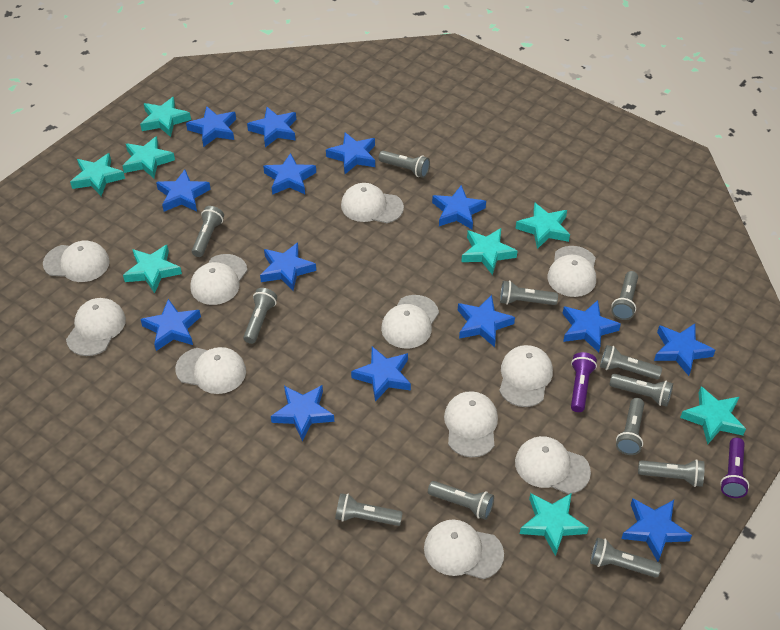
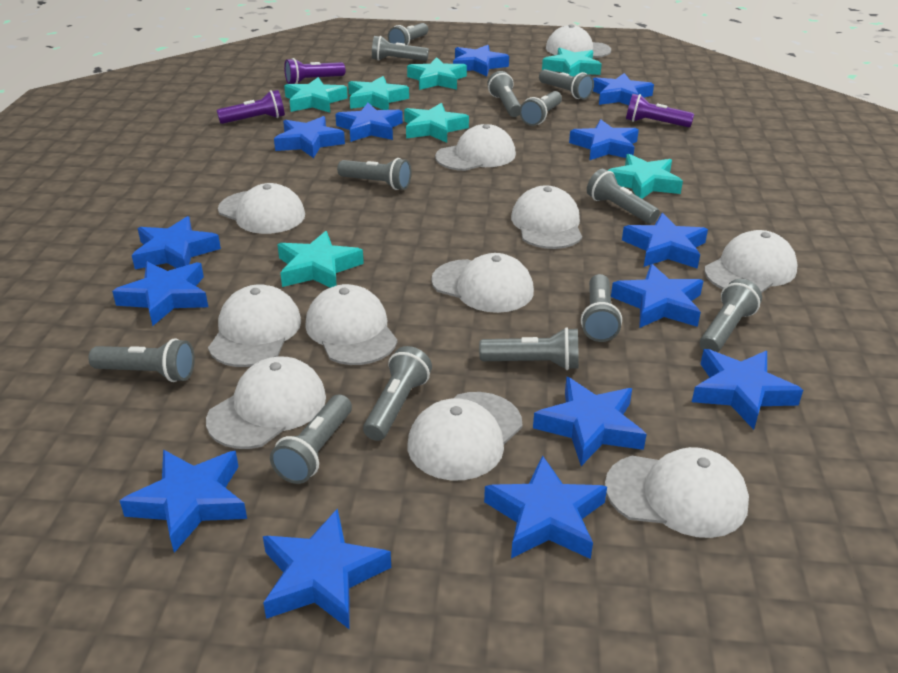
grey flashlight: [192,206,224,257] [243,288,277,344] [335,493,403,526] [378,151,430,178] [428,481,494,520] [500,280,558,305] [590,538,661,578] [600,345,662,379] [610,373,673,407] [611,271,638,320] [616,398,644,455] [638,459,705,487] = 12 -> [88,338,195,382] [270,394,352,484] [337,158,411,190] [363,346,432,441] [372,36,429,61] [388,23,428,45] [479,327,579,370] [487,71,521,117] [519,91,562,126] [539,69,594,100] [581,274,622,342] [587,169,660,224] [700,279,762,352] = 13
purple flashlight: [571,352,597,412] [720,438,749,498] = 2 -> [217,90,285,124] [284,58,345,84] [626,94,694,127] = 3
turquoise star: [70,153,125,196] [123,136,175,178] [123,245,182,293] [140,97,191,137] [461,228,517,275] [515,203,570,249] [520,493,589,556] [680,386,746,445] = 8 -> [277,231,364,288] [284,77,348,113] [348,76,409,110] [404,103,469,143] [407,57,467,90] [542,48,602,76] [607,154,683,199] = 7

